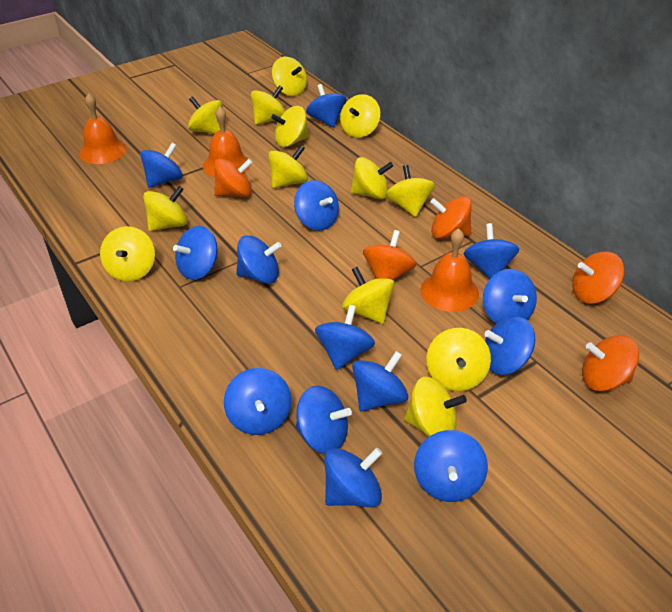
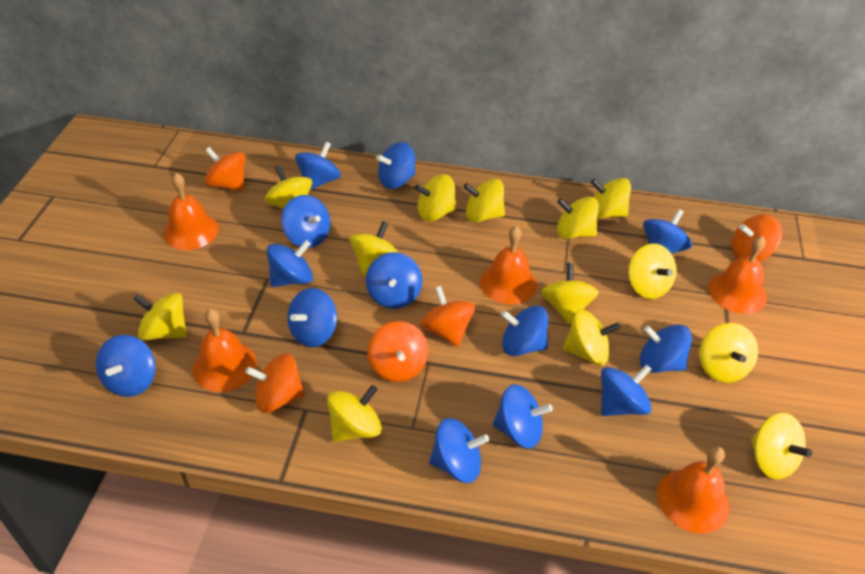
blue spinning top: [140,143,183,188] [173,226,218,280] [224,368,291,435] [236,235,282,284] [294,180,339,231] [296,386,352,454] [306,84,346,128] [315,305,375,370] [324,448,382,507] [352,351,408,412] [414,430,488,502] [464,223,519,279] [483,269,537,324] [485,316,535,375] = 14 -> [96,335,156,397] [267,240,313,287] [281,195,330,248] [287,288,337,347] [295,142,341,190] [366,252,422,309] [376,142,416,189] [429,418,489,483] [493,384,553,449] [501,306,548,356] [601,364,652,416] [640,325,692,373] [643,209,692,254] = 13
orange bell: [79,93,127,164] [203,106,250,177] [420,228,479,312] = 3 -> [163,173,219,250] [193,309,257,392] [480,226,537,304] [657,446,729,533] [708,236,767,314] = 5

